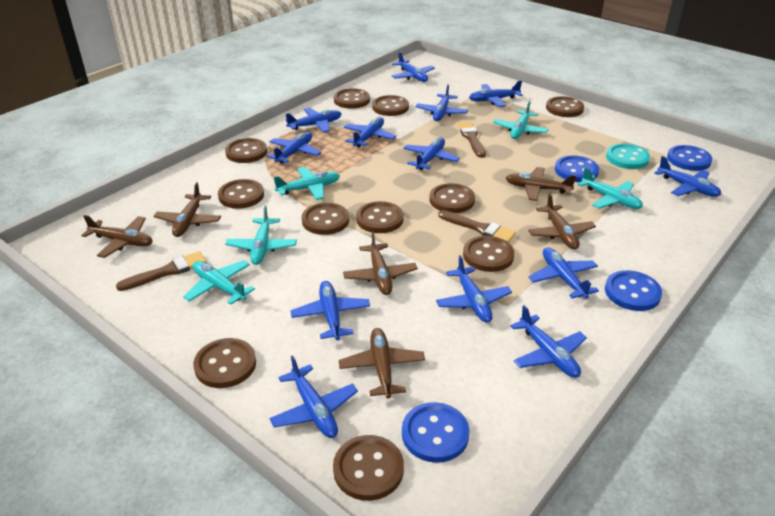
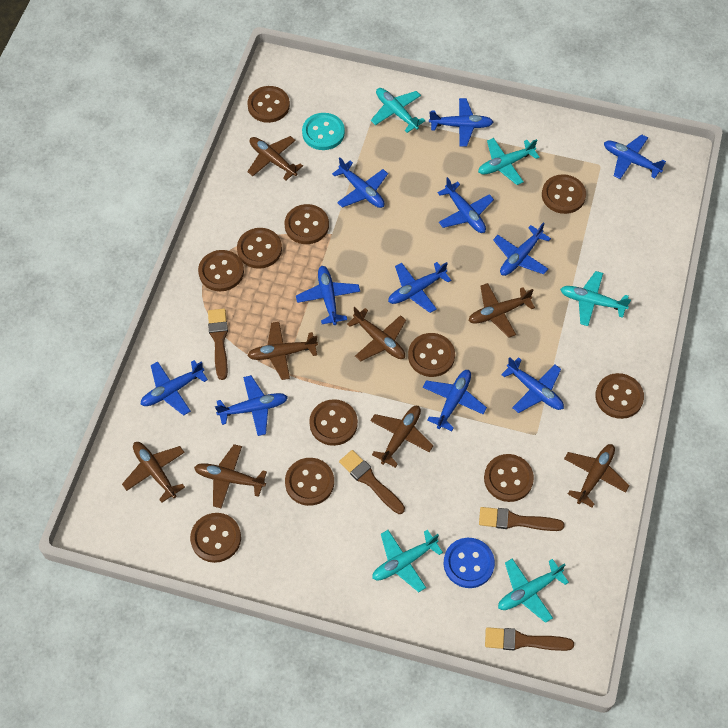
blue button: [402,402,470,463] [555,156,599,182] [605,270,662,311] [667,145,713,171] = 4 -> [444,538,495,588] = 1
blue plane: [267,132,321,164] [269,355,358,438] [285,108,342,133] [290,281,370,340] [344,117,396,148] [392,52,435,82] [403,138,460,170] [415,84,468,121] [436,255,512,323] [469,80,523,107] [510,305,587,378] [528,247,599,299] [655,156,721,197] = 13 -> [140,360,208,416] [215,375,288,436] [296,266,360,325] [332,158,388,208] [388,262,451,313] [423,370,487,431] [429,98,493,147] [438,177,494,233] [493,222,551,276] [501,357,564,413] [604,134,666,179] = 11
brown brush: [116,251,207,291] [438,210,516,243] [457,122,486,158] = 3 -> [208,309,228,380] [339,450,405,514] [479,507,565,531] [485,627,574,651] = 4
brown plane: [81,215,153,258] [153,182,221,237] [339,328,425,399] [343,231,417,295] [506,167,576,201] [528,193,596,250] = 6 -> [122,442,185,503] [194,444,267,508] [247,136,303,180] [247,322,318,380] [347,307,406,361] [370,406,434,468] [468,283,535,338] [564,444,630,508] = 8

